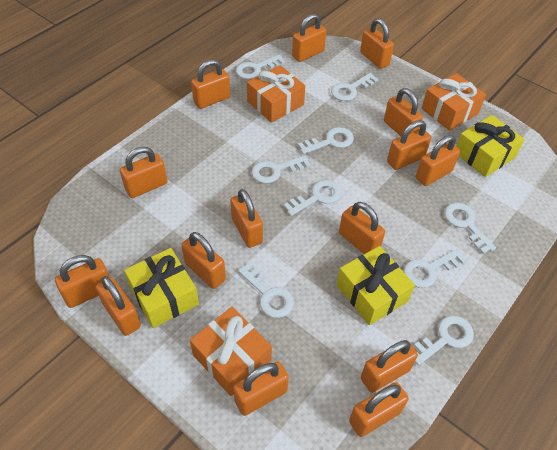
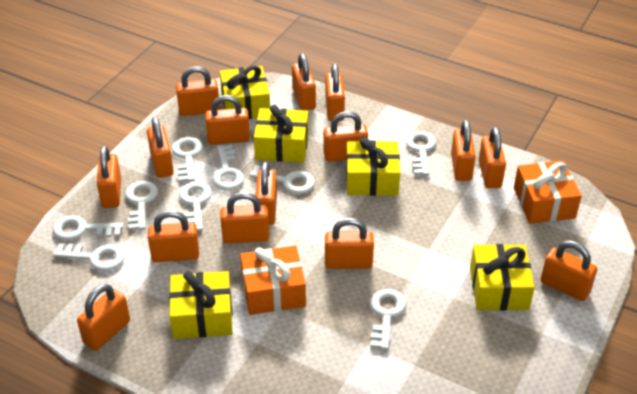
orange gift: [190,307,272,396] [247,65,305,123] [421,73,486,131] = 3 -> [240,246,306,315] [514,161,582,224] = 2
yellow gift: [124,248,199,328] [337,246,415,325] [456,115,524,177] = 3 -> [169,271,233,339] [220,66,270,119] [254,105,309,163] [346,137,400,196] [470,244,535,311] = 5

